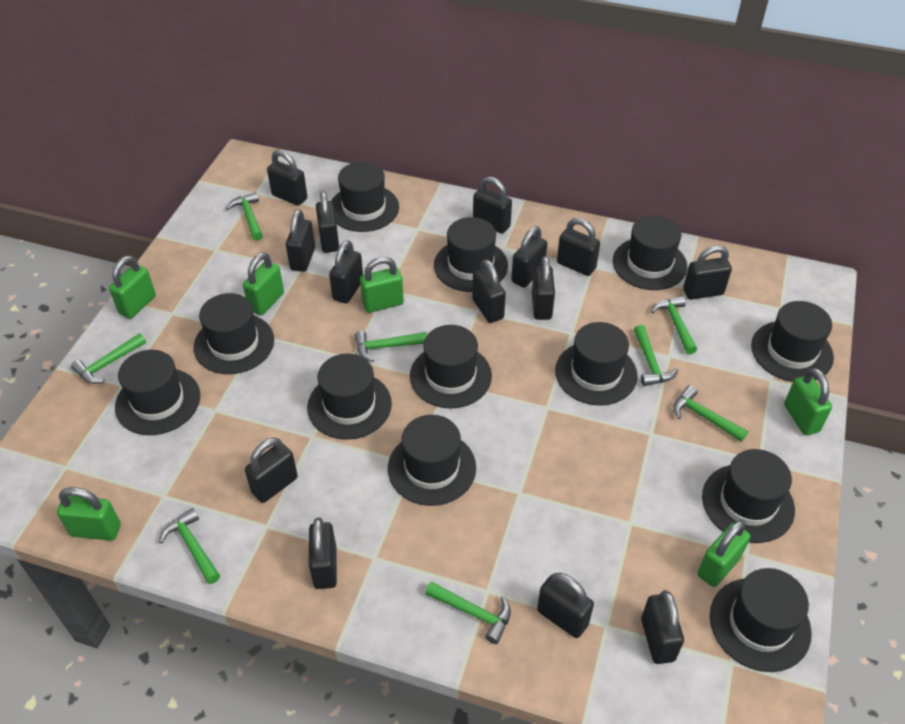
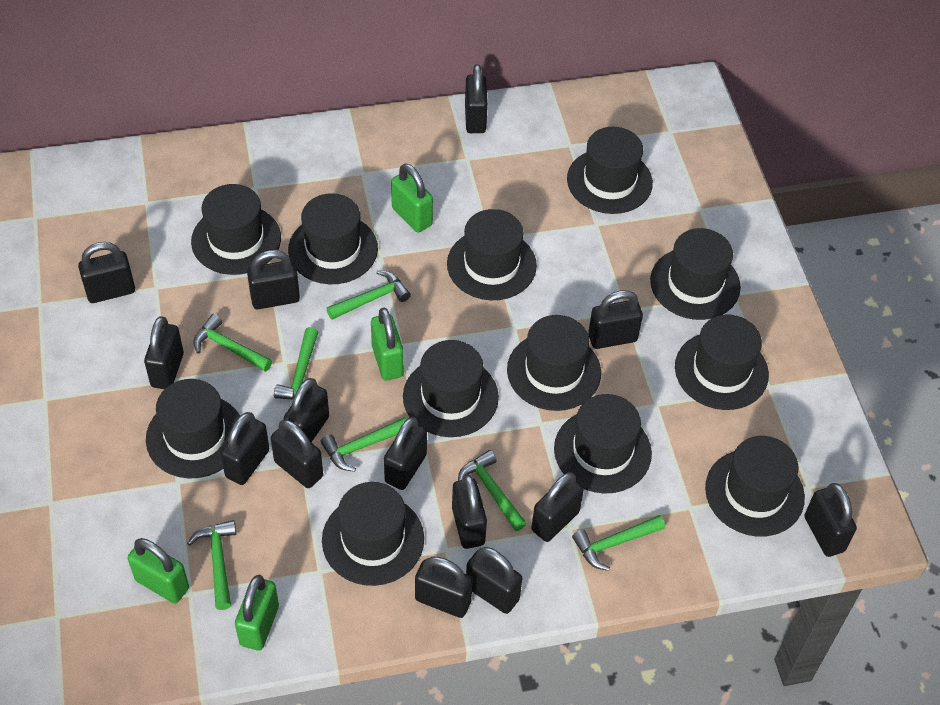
green hammer: [71,333,146,384] [159,508,220,584] [226,192,263,241] [355,331,427,362] [425,581,511,644] [634,325,678,386] [651,296,697,354] [673,385,748,442] = 8 -> [187,520,236,610] [193,314,272,372] [274,327,318,399] [321,417,407,472] [326,270,411,320] [458,450,526,531] [572,515,665,571] = 7
green padlock: [57,487,121,541] [109,255,156,319] [243,252,284,315] [360,257,404,313] [697,520,751,587] [784,368,832,435] = 6 -> [128,538,189,604] [235,575,279,651] [371,308,404,380] [391,163,433,233] = 4

